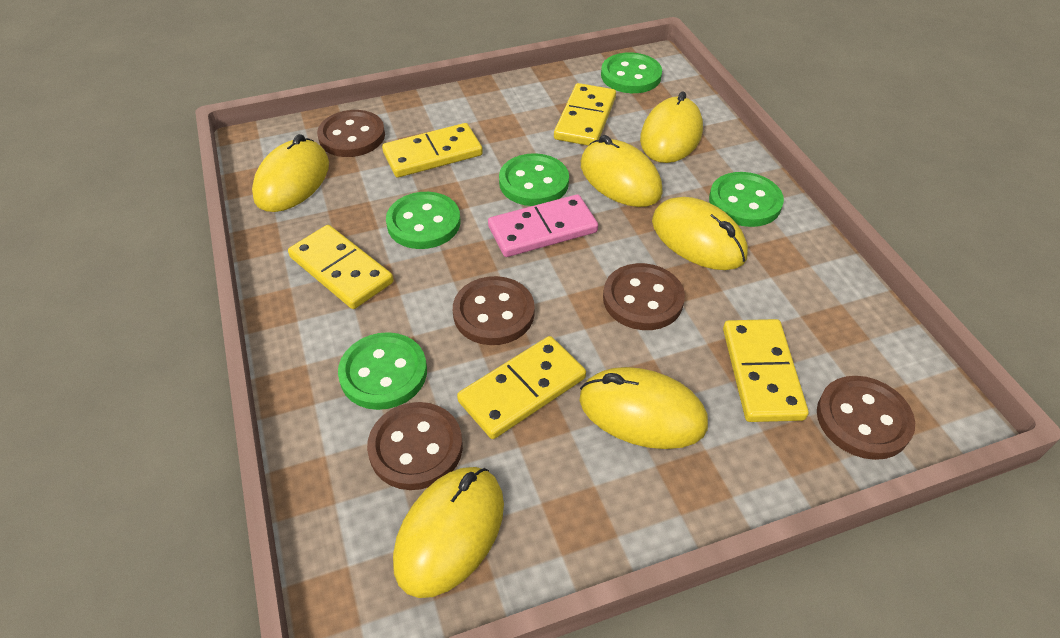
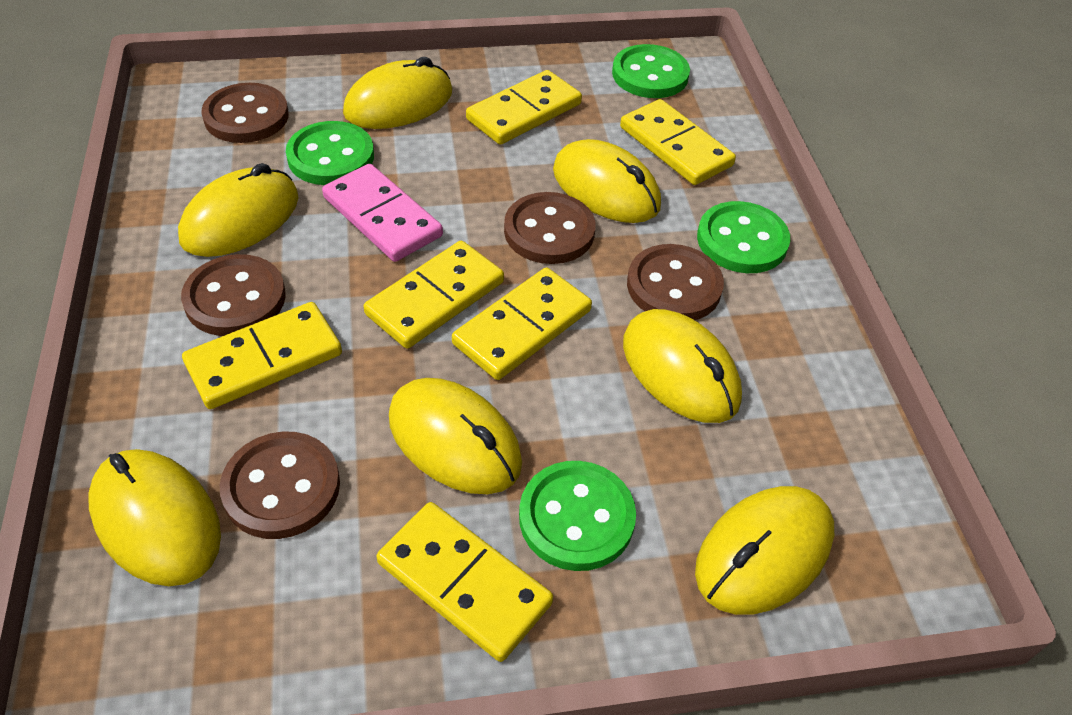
green button: [338,332,427,410] [386,192,460,249] [499,153,569,206] [601,52,662,93] [709,172,784,227] = 5 -> [286,121,374,185] [519,461,636,571] [612,44,690,98] [697,201,790,273] = 4
yellow domino: [288,225,394,309] [382,123,483,178] [457,336,586,439] [554,83,616,146] [723,319,808,422] = 5 -> [182,302,342,409] [364,241,504,349] [376,502,553,662] [452,268,592,380] [466,70,582,145] [620,99,736,185] = 6
yellow mouse: [252,134,329,212] [393,467,504,598] [579,367,708,449] [581,135,663,207] [640,91,703,163] [652,197,748,270] = 6 -> [88,449,221,586] [178,163,298,257] [343,57,452,129] [389,378,522,494] [553,139,661,223] [623,309,742,423] [695,486,834,615] = 7

